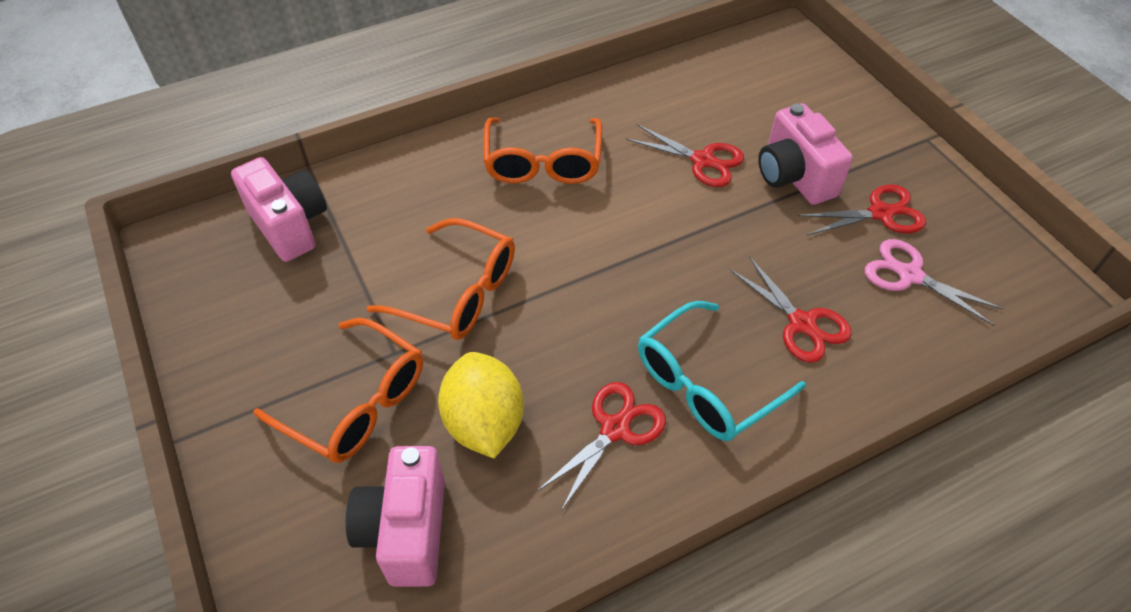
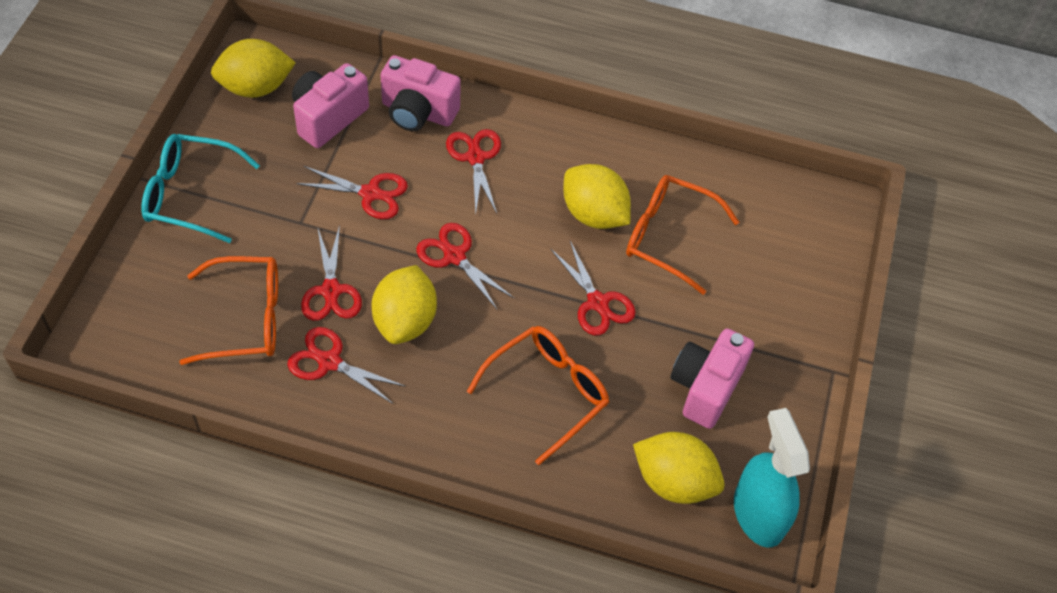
pink scissors: [865,239,1004,326] = 1 -> none = 0
red scissors: [537,382,666,511] [626,124,744,187] [729,256,852,363] [798,184,926,235] = 4 -> [287,327,406,404] [296,166,408,219] [301,225,362,321] [417,223,514,310] [446,129,501,214] [550,241,636,336] = 6
turquoise spray bottle: none = 0 -> [734,408,810,548] = 1
yellow lemon: [438,352,524,458] = 1 -> [211,39,296,98] [371,265,437,344] [563,164,631,229] [633,432,725,504] = 4

